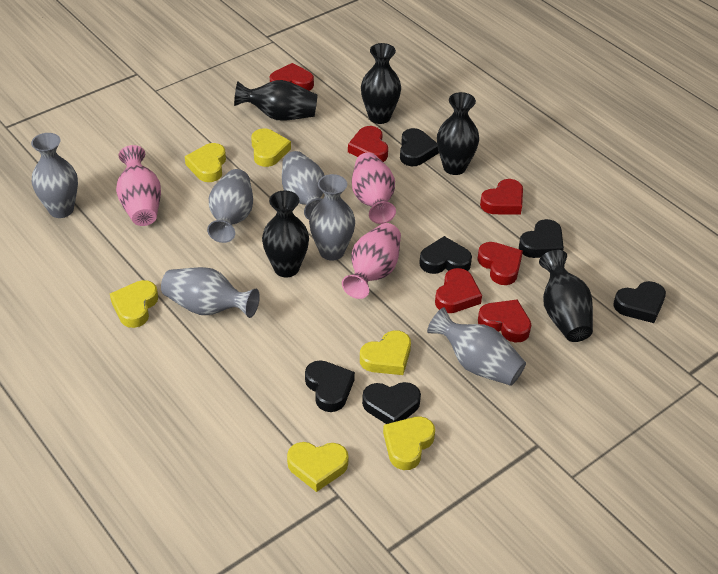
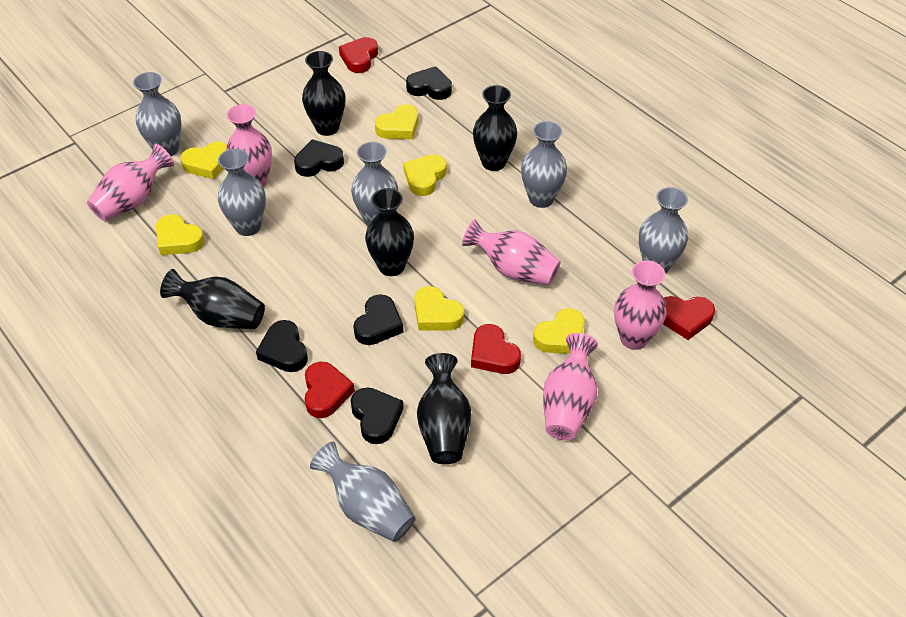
black heart: [305,360,355,412] [362,382,421,424] [400,128,439,166] [419,236,472,274] [519,219,564,258] [614,281,666,323] = 6 -> [256,320,308,372] [294,139,344,177] [351,387,404,444] [353,294,404,345] [406,66,452,100] = 5
pink vase: [116,145,161,226] [342,223,401,299] [352,152,396,224] = 3 -> [87,144,174,221] [226,104,272,188] [462,219,561,285] [543,333,598,440] [614,260,667,350] = 5
red heart: [270,63,314,91] [348,126,388,162] [435,268,482,313] [477,242,523,285] [478,299,531,343] [480,179,523,215] = 6 -> [305,361,355,418] [339,37,378,73] [471,324,521,374] [663,296,715,340] = 4

